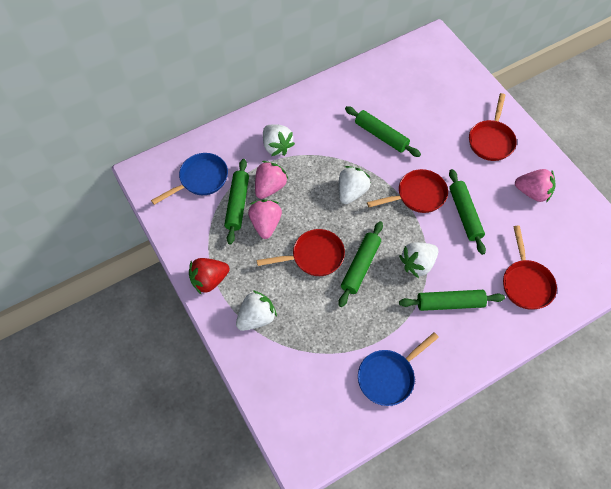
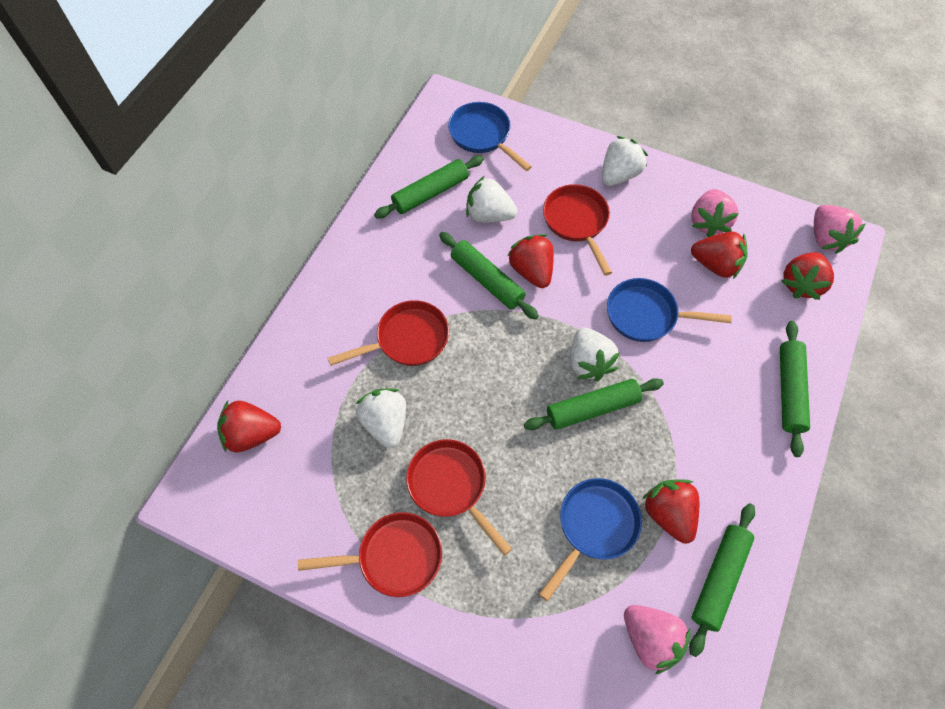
blue pan: [151,153,228,205] [358,332,439,406] = 2 -> [448,102,532,171] [539,478,642,601] [607,278,732,342] = 3
red strawberry: [189,258,230,295] = 1 -> [217,401,281,452] [508,234,554,288] [642,480,699,544] [691,232,747,279] [781,252,834,300] = 5

